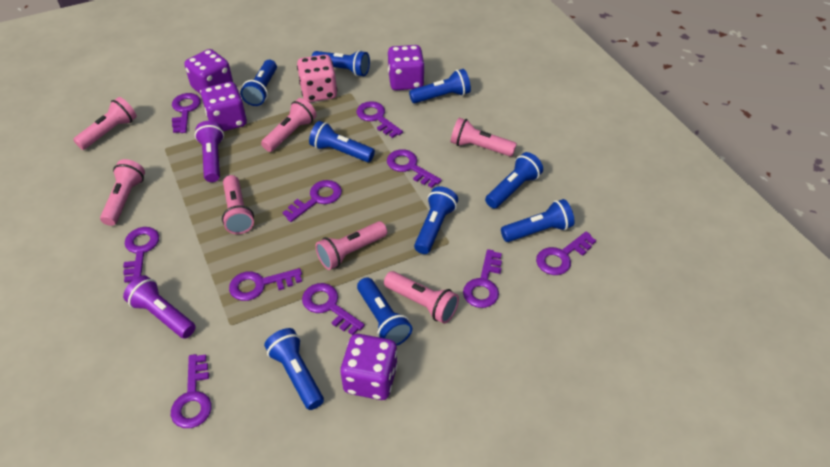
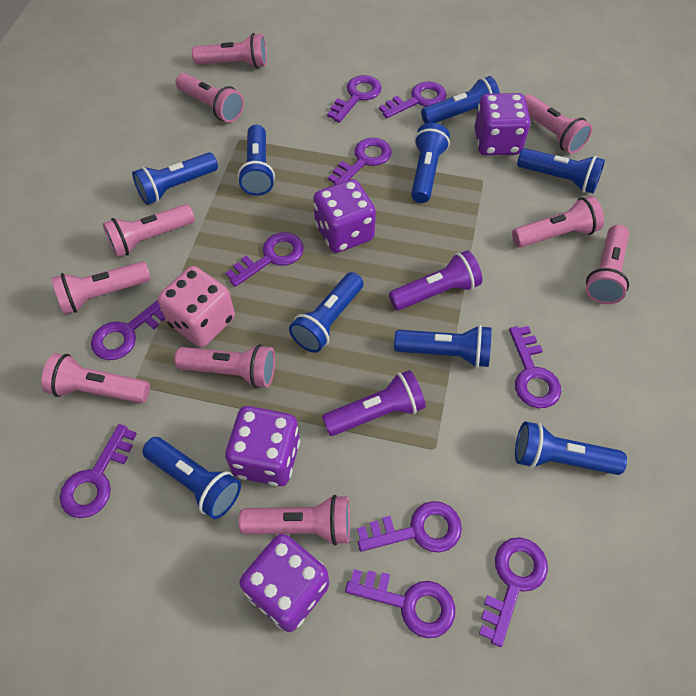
pink flashlight: [73,97,137,150] [100,159,145,226] [222,175,254,234] [261,98,317,152] [315,221,387,270] [384,271,459,324] [451,118,517,157] = 7 -> [41,353,150,403] [51,261,151,314] [103,204,195,257] [174,344,275,388] [176,73,244,123] [192,33,267,68] [239,495,350,545] [512,196,604,248] [524,94,592,154] [586,225,629,304] = 10

